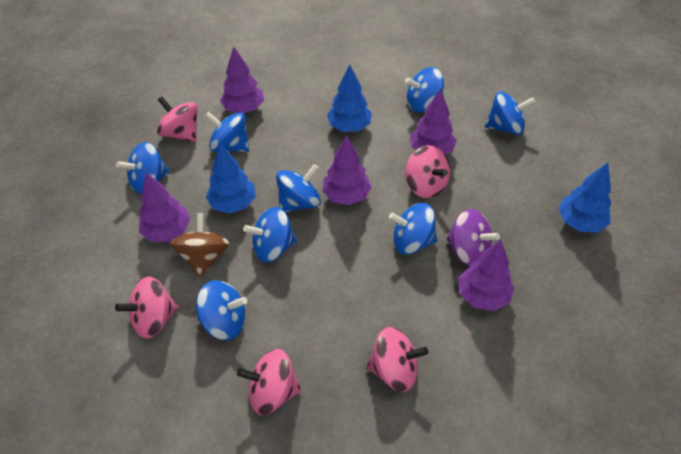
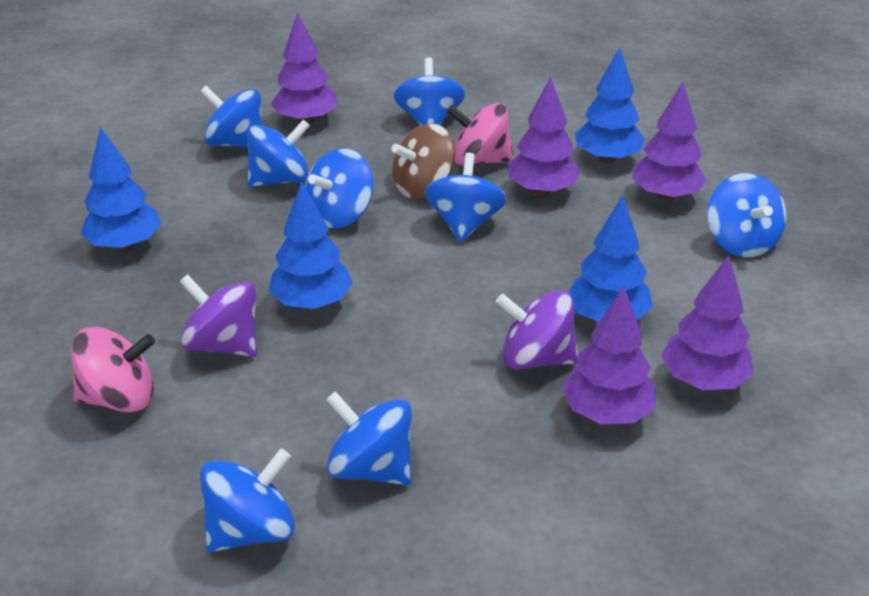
blue tree: [206,143,256,213] [327,65,372,132] [558,162,612,232] = 3 -> [80,127,161,251] [268,181,353,309] [568,195,653,322] [575,48,645,163] = 4
pink spinning top: [115,277,179,339] [157,96,198,142] [237,349,301,415] [367,327,428,392] [405,145,450,198] = 5 -> [71,327,155,413] [447,103,514,166] = 2
purple spinning top: [446,209,500,266] = 1 -> [180,275,257,357] [496,290,578,370] = 2

